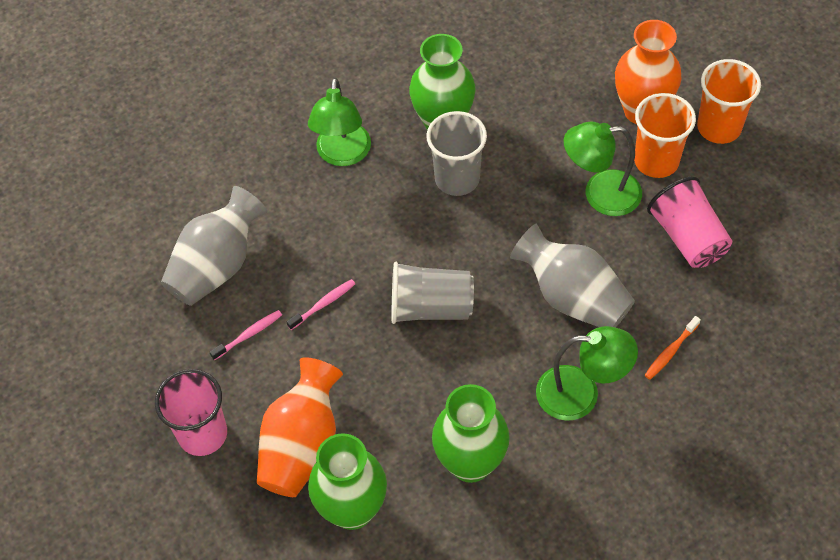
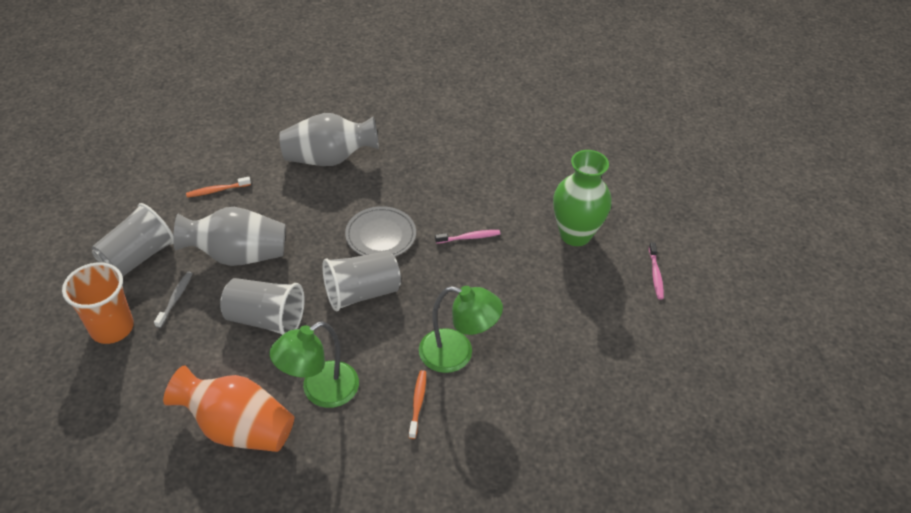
green lamp: [308,78,371,166] [536,326,638,421] [564,121,642,216] = 3 -> [269,321,359,408] [419,286,503,373] = 2
green vase: [308,433,387,530] [409,34,476,130] [432,384,510,483] = 3 -> [553,150,612,246] = 1
grey cup: [392,262,474,324] [426,111,487,196] = 2 -> [92,203,174,276] [220,278,305,335] [322,251,401,311] = 3
grey plate: none = 0 -> [345,206,416,257] = 1
grey toothbrush: none = 0 -> [154,272,193,328] = 1
orange cup: [634,93,696,178] [697,59,761,144] = 2 -> [62,262,134,344] = 1
orange toothbrush: [645,316,701,380] = 1 -> [186,177,251,197] [409,370,426,439] = 2
orange vase: [257,357,343,497] [615,20,682,124] = 2 -> [163,365,294,452] = 1
pink cup: [155,369,227,456] [647,177,732,268] = 2 -> none = 0

